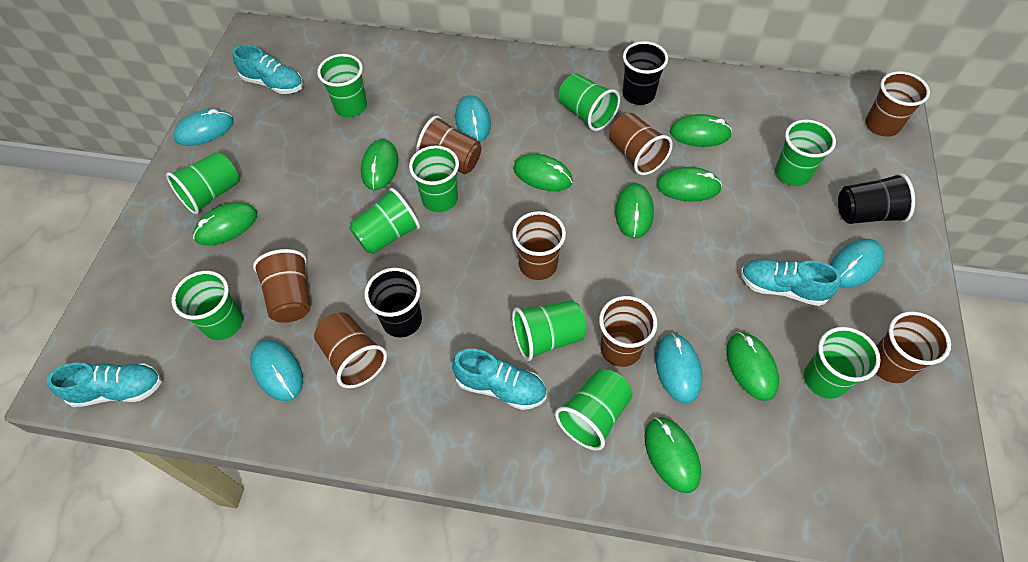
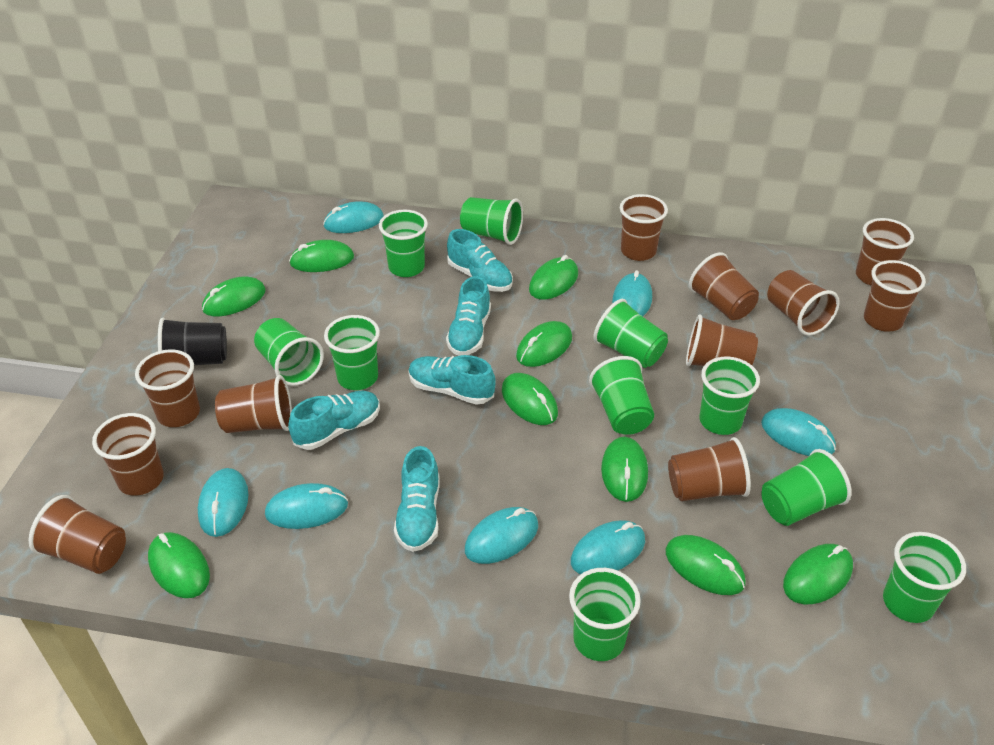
black cup: [364,268,422,338] [622,41,668,105] [838,173,915,224] = 3 -> [158,318,227,365] = 1
brown cup: [253,249,310,323] [314,312,387,388] [416,115,482,174] [512,211,566,280] [599,296,657,367] [609,113,673,175] [865,71,930,137] [876,311,951,383] = 8 -> [29,495,126,574] [92,413,164,496] [135,349,200,427] [215,375,292,433] [620,194,668,261] [668,437,751,501] [686,315,758,366] [689,252,759,320] [767,270,840,336] [856,218,914,285] [864,260,926,332] = 11
green mouse: [193,202,258,245] [361,139,399,190] [513,154,573,191] [615,183,654,239] [644,417,701,493] [656,167,722,201] [670,114,732,147] [726,332,779,401] = 8 -> [148,532,210,598] [202,276,266,316] [289,240,354,272] [502,373,558,425] [516,321,572,367] [529,255,578,300] [601,437,648,502] [666,535,746,595] [783,544,853,604] = 9
turquoise mouse: [174,109,234,146] [250,340,303,401] [455,95,491,142] [656,333,702,404] [830,239,884,288] = 5 -> [198,468,249,537] [265,483,348,529] [323,201,384,233] [465,507,538,564] [571,520,645,574] [612,270,652,316] [761,408,836,456] = 7
turquoise shoe: [47,362,162,407] [232,45,303,94] [452,349,546,410] [741,259,841,306] = 4 -> [288,391,380,450] [394,446,440,552] [408,355,496,405] [446,276,491,356] [447,229,513,292] = 5

